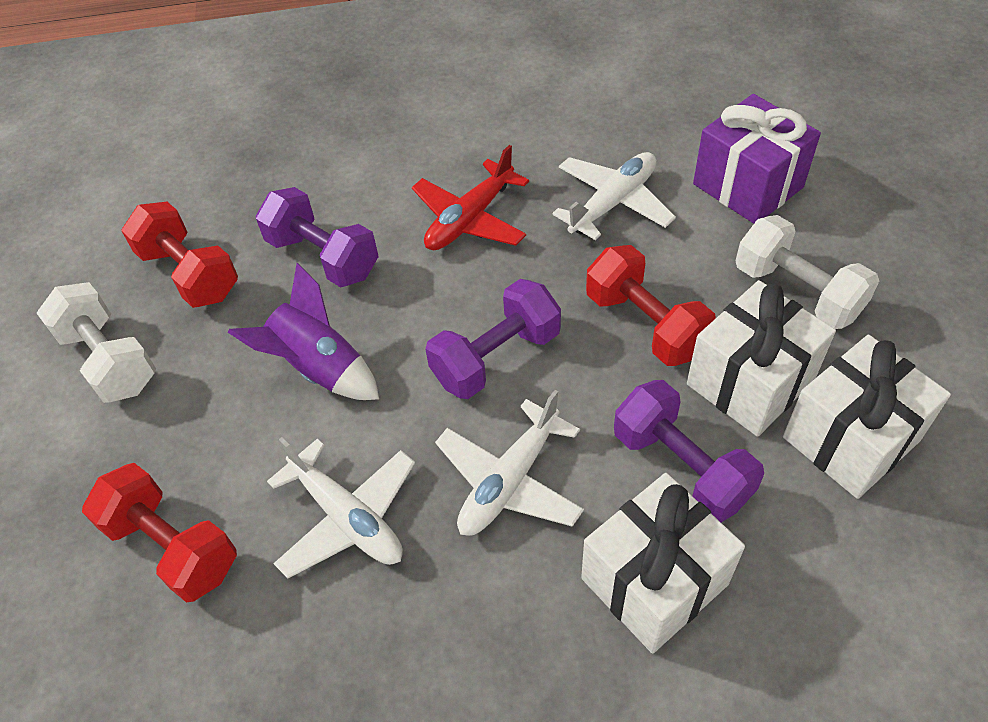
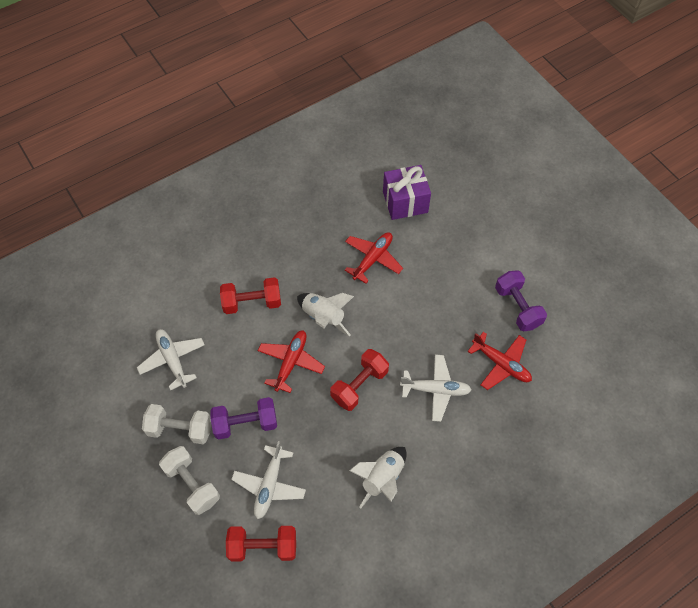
purple dumbbell: [256,187,379,287] [425,279,561,399] [614,380,764,522] = 3 -> [210,397,277,440] [495,270,547,331] = 2
purple rocket: [227,263,379,400] = 1 -> none = 0
red plane: [412,145,529,250] = 1 -> [258,330,325,393] [345,232,403,284] [467,332,532,390] = 3
white gift: [581,473,745,654] [687,280,836,437] [783,335,951,499] = 3 -> none = 0
white rocket: none = 0 -> [297,293,354,337] [349,447,407,508] = 2

